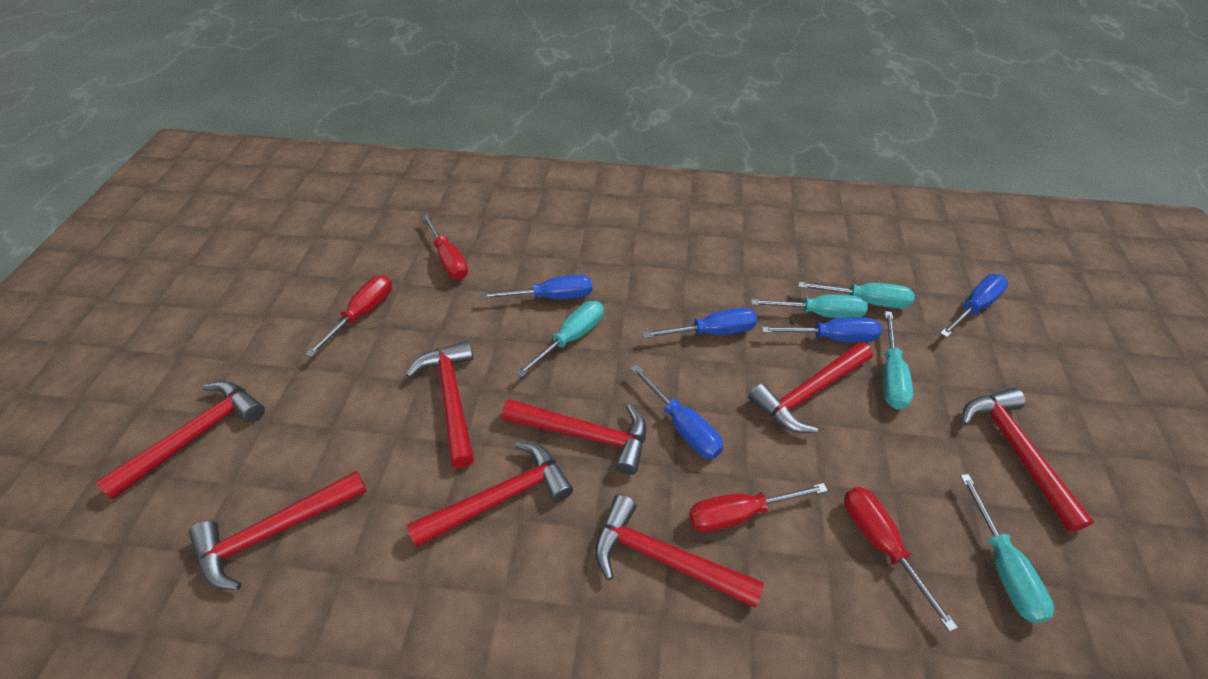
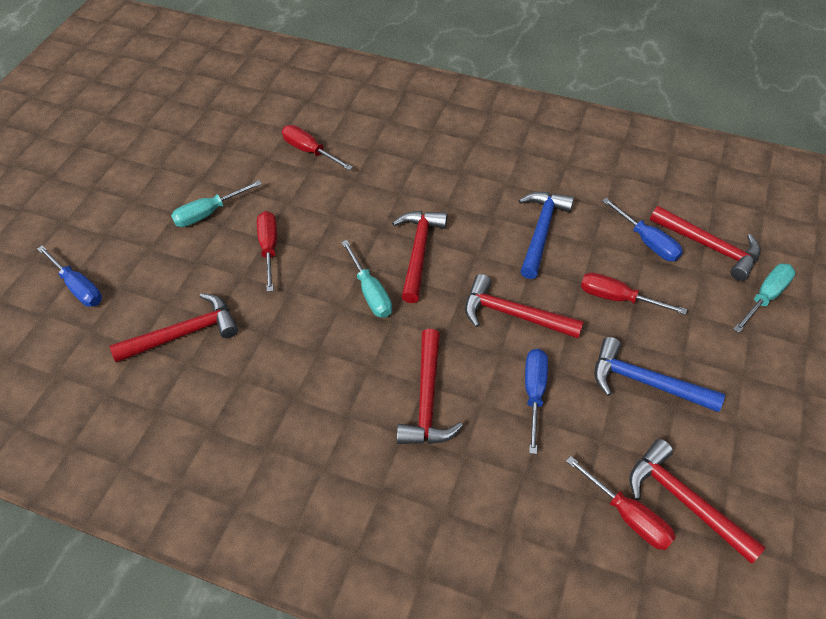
blue hammer: none = 0 -> [519,192,574,279] [594,337,725,412] = 2
blue screwdriver: [481,275,592,299] [630,365,723,459] [642,308,757,339] [762,317,882,342] [940,274,1009,338] = 5 -> [37,245,102,307] [525,349,548,454] [602,198,683,261] = 3
red hammer: [96,381,265,499] [189,470,367,590] [406,340,474,468] [407,442,573,548] [502,399,646,475] [595,495,764,608] [748,342,873,433] [962,388,1094,532] = 8 -> [110,293,238,362] [392,211,448,303] [397,329,463,444] [465,274,584,338] [629,439,766,564] [650,206,760,281] = 6
turquoise screwdriver: [516,301,604,378] [751,295,868,318] [798,282,915,309] [882,311,913,410] [960,474,1054,623] = 5 -> [171,180,262,227] [341,240,392,318] [733,264,796,333] = 3

